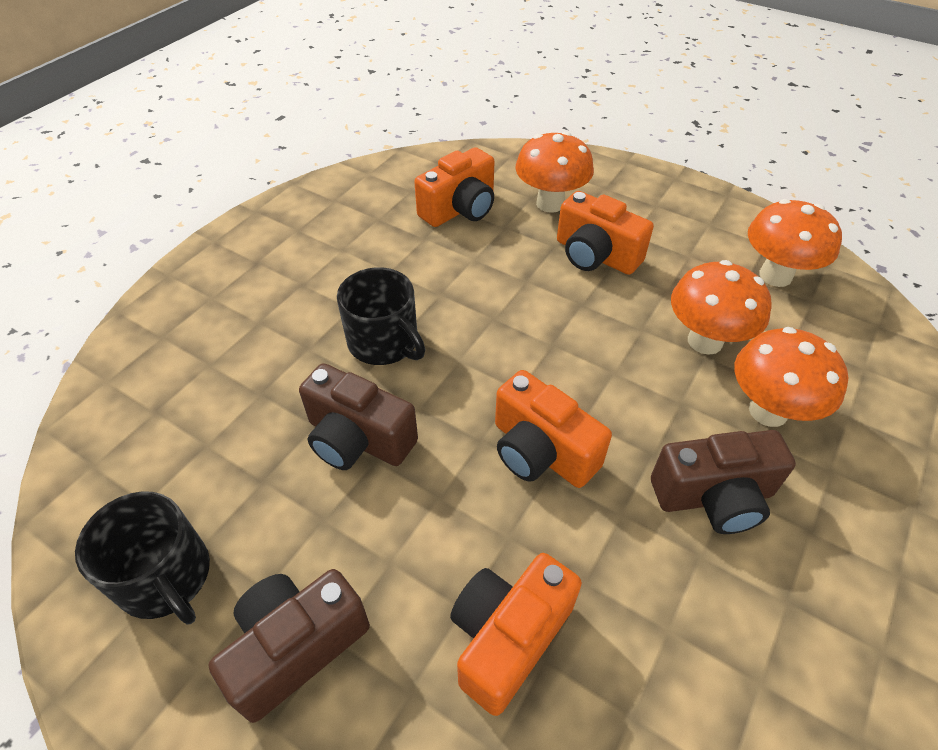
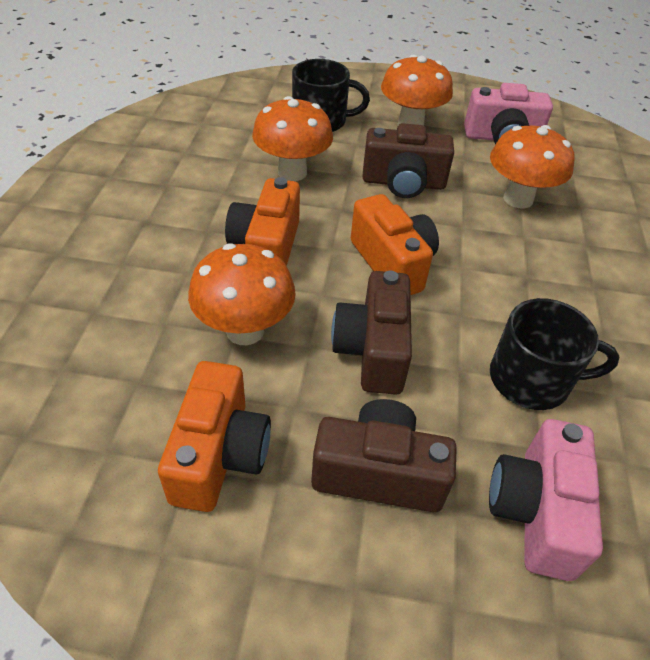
orange camera: [414,147,495,227] [450,553,582,716] [495,370,612,488] [557,191,654,275] = 4 -> [158,361,271,512] [225,177,300,266] [351,194,439,295] = 3
pink camera: none = 0 -> [464,83,553,144] [489,419,603,581] = 2

